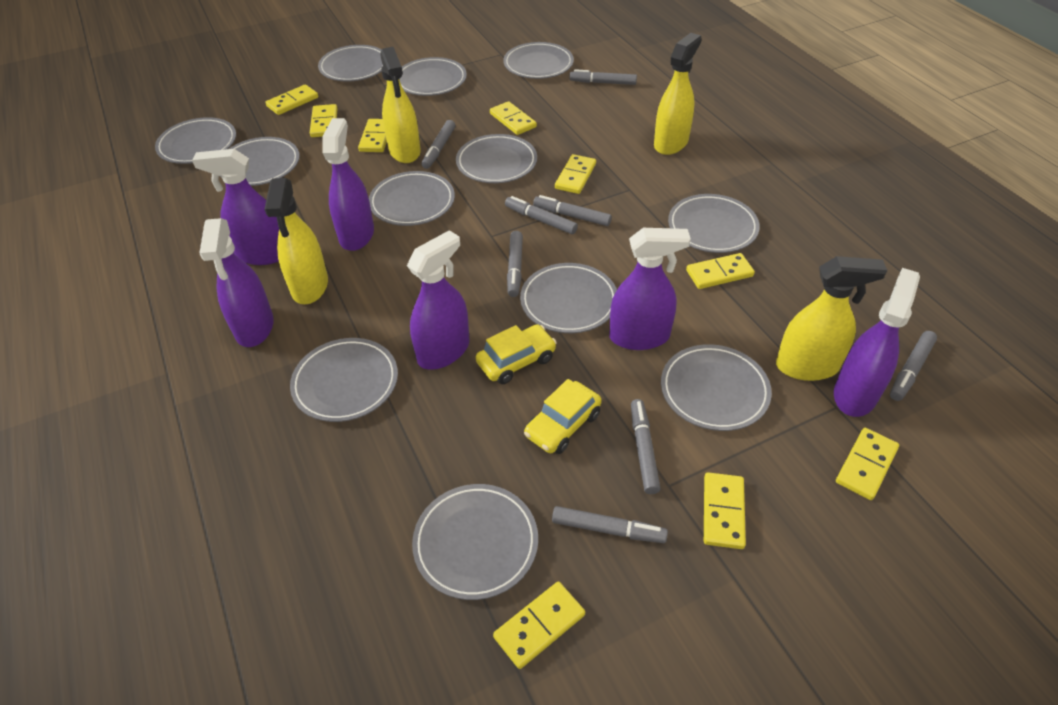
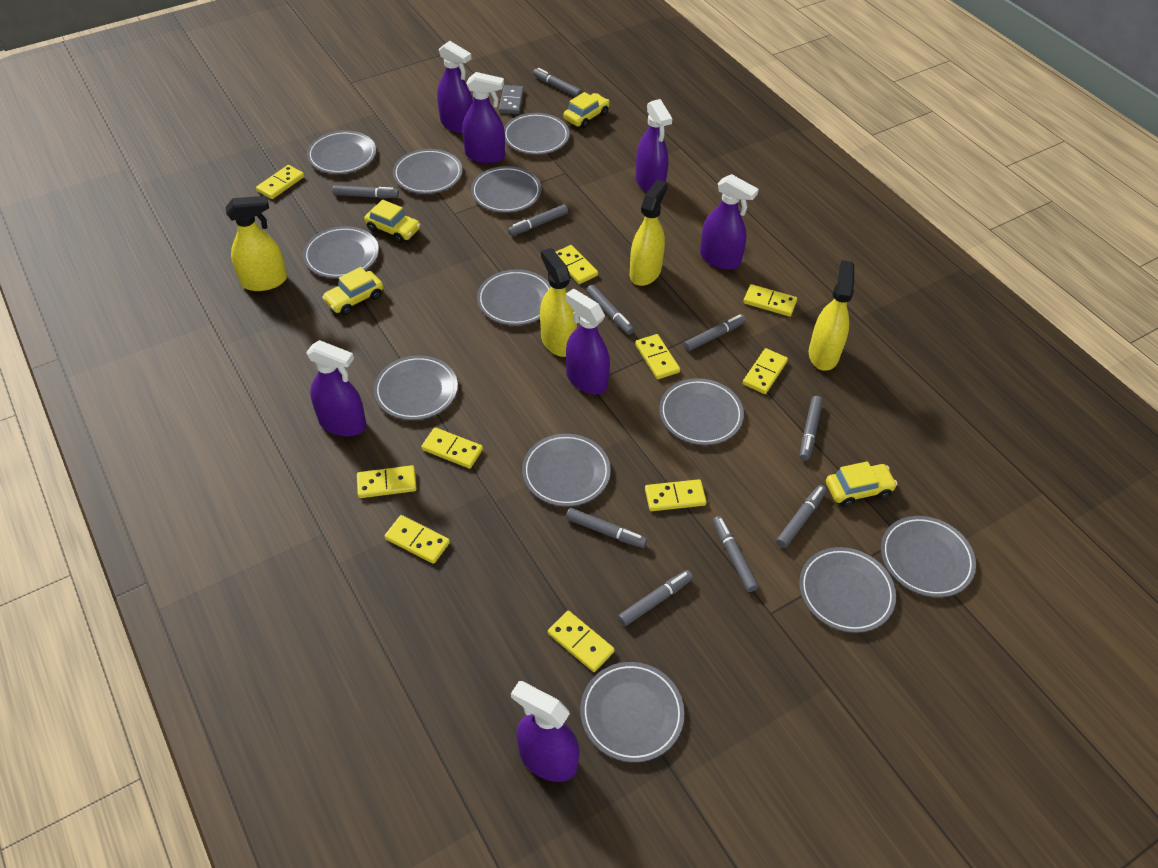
grey domino: none = 0 -> [499,85,524,114] = 1
grey marker: [421,120,455,169] [505,196,578,234] [507,231,523,297] [533,195,612,226] [552,506,668,543] [569,69,637,85] [631,399,661,494] [890,331,937,401] = 8 -> [332,185,399,198] [508,205,568,236] [533,68,582,97] [566,508,647,548] [586,285,634,335] [618,570,693,626] [683,314,746,351] [713,516,759,592] [776,485,827,548] [800,396,823,461] = 10
purple spray bottle: [192,149,279,265] [199,218,274,347] [322,118,374,251] [407,230,469,370] [609,228,691,350] [834,268,920,417] = 6 -> [306,340,366,437] [437,41,473,133] [462,72,505,163] [511,681,580,782] [565,289,610,394] [636,99,672,192] [700,174,759,270] = 7
yellow car: [476,324,557,384] [524,379,602,454] = 2 -> [322,267,384,315] [364,199,420,243] [563,92,610,129] [826,461,897,507] = 4
yellow domino: [265,84,318,115] [310,104,338,137] [358,119,387,152] [490,101,537,135] [493,581,585,669] [555,154,596,194] [686,253,755,289] [704,472,746,549] [836,428,899,500] = 9 -> [256,165,304,199] [357,465,417,498] [385,515,450,564] [421,427,483,469] [548,611,615,672] [556,245,598,284] [635,334,680,379] [645,479,707,511] [743,284,797,317] [743,348,788,394] = 10

